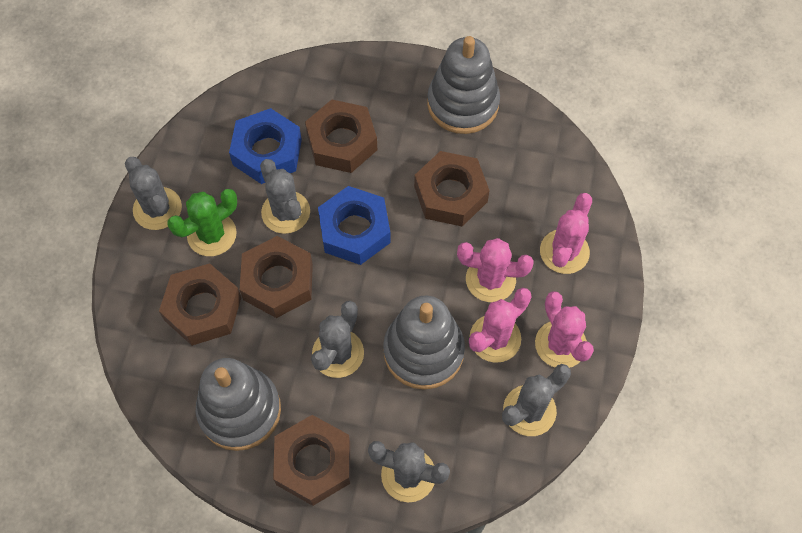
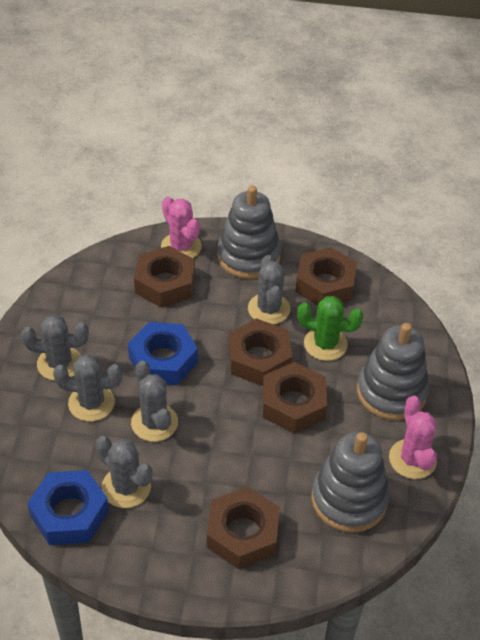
pink cactus: [457,238,534,302] [469,288,532,363] [535,291,594,368] [540,193,592,274] = 4 -> [161,197,202,258] [389,396,437,479] = 2

